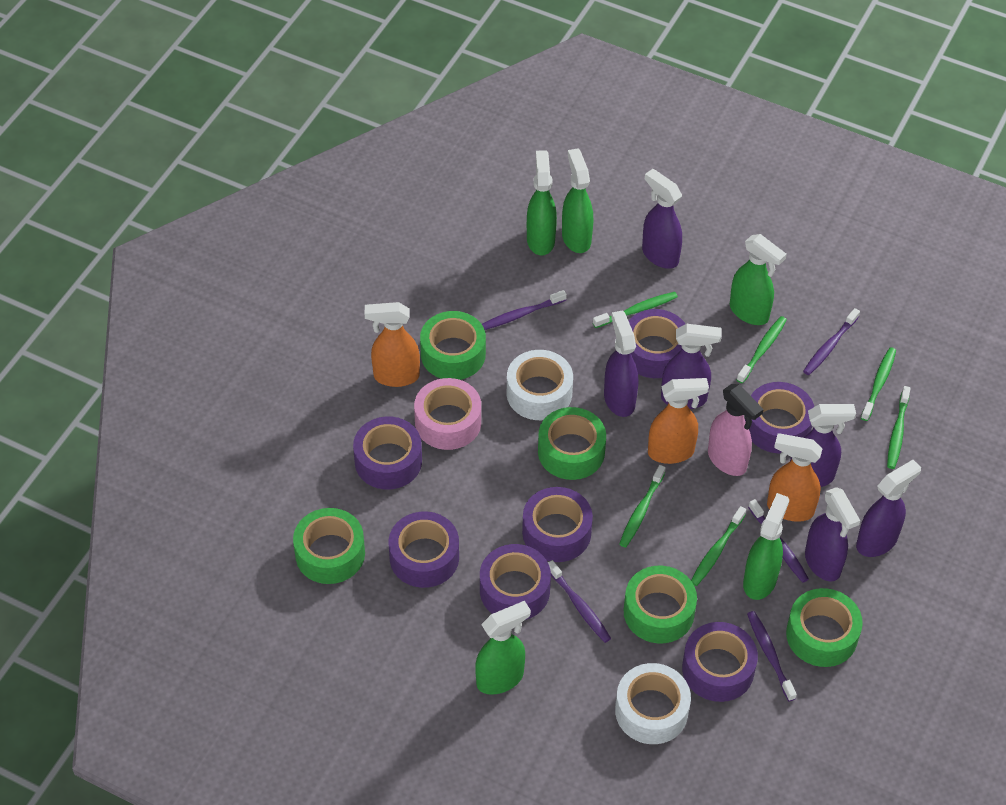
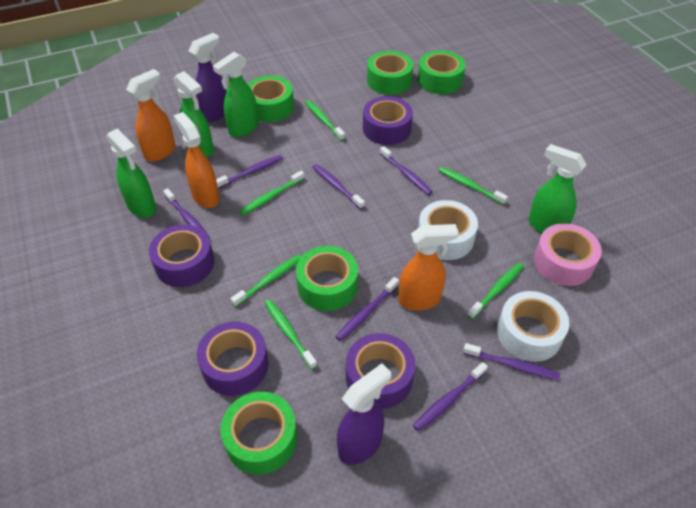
green spray bottle: [475,601,531,695] [527,150,557,255] [562,148,593,253] [730,234,787,325] [743,493,789,600] = 5 -> [106,128,156,218] [173,71,214,157] [213,52,258,137] [529,144,587,233] = 4
pink spray bottle: [708,384,764,476] = 1 -> none = 0
purple spray bottle: [604,310,638,417] [642,169,682,269] [661,324,721,409] [790,404,856,487] [805,487,860,582] [856,460,921,557] = 6 -> [188,33,226,122] [337,363,391,465] = 2
purple tape: [353,417,422,489] [389,511,459,588] [480,544,551,620] [522,487,593,562] [629,309,685,378] [682,622,758,702] [745,382,814,454] = 7 -> [149,224,214,287] [197,322,269,396] [346,333,415,409] [363,96,413,145] = 4
purple toothbrush: [482,290,567,330] [548,560,611,643] [747,611,797,701] [748,499,809,583] [803,308,860,375] = 5 -> [163,188,210,239] [216,155,283,189] [313,164,365,209] [336,277,399,341] [380,146,433,195] [413,362,488,431] [463,343,560,380] = 7

